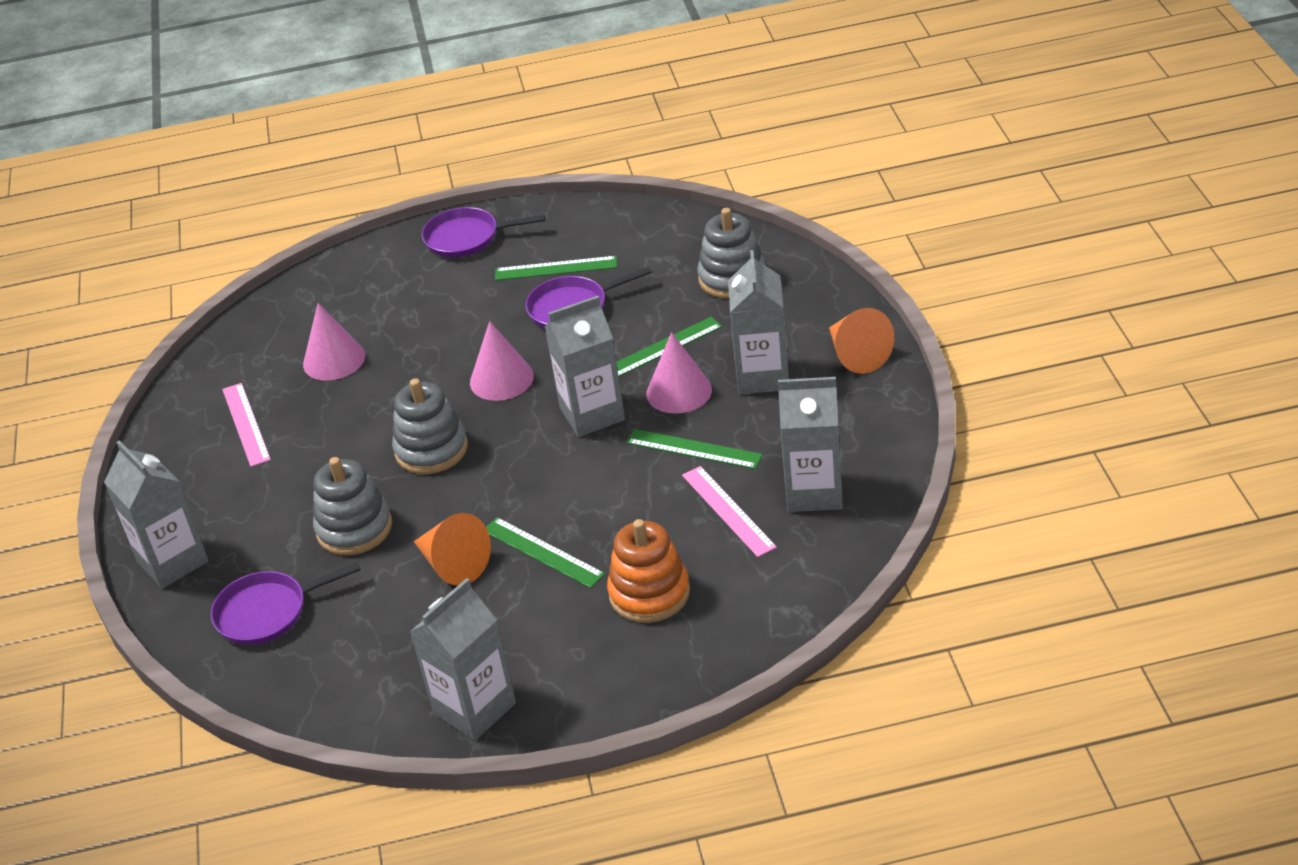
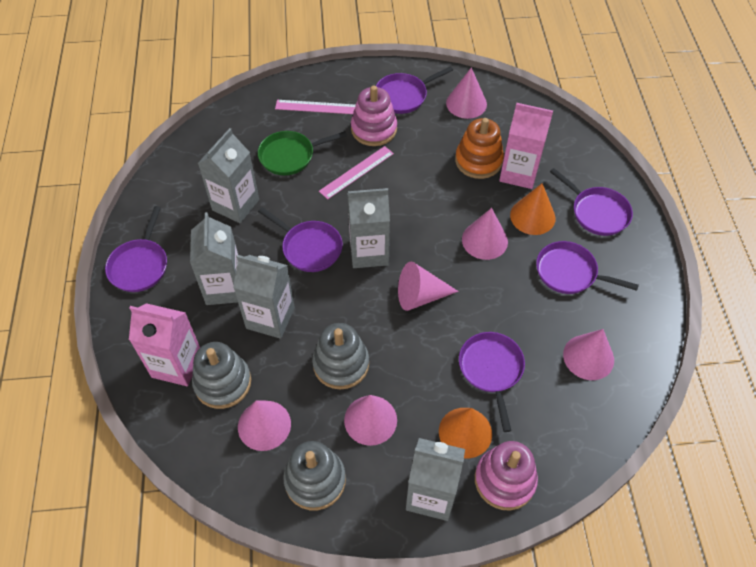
green pan: none = 0 -> [258,131,347,175] = 1
green ruler: [486,517,605,588] [495,256,617,281] [616,317,722,377] [626,429,763,469] = 4 -> none = 0
pink carton: none = 0 -> [129,303,200,386] [499,103,553,189] = 2
pink cone: [303,303,365,380] [470,321,534,401] [646,332,712,414] = 3 -> [238,400,291,451] [344,395,397,446] [398,262,458,311] [446,67,487,119] [462,208,508,260] [563,329,614,380] = 6
pink stacking toy: none = 0 -> [351,86,397,146] [475,441,538,510] = 2
purple pan: [211,562,361,645] [422,207,545,258] [525,266,652,329] = 3 -> [105,206,167,292] [258,207,343,272] [376,66,453,114] [459,332,525,432] [536,241,639,294] [550,168,633,236] = 6

